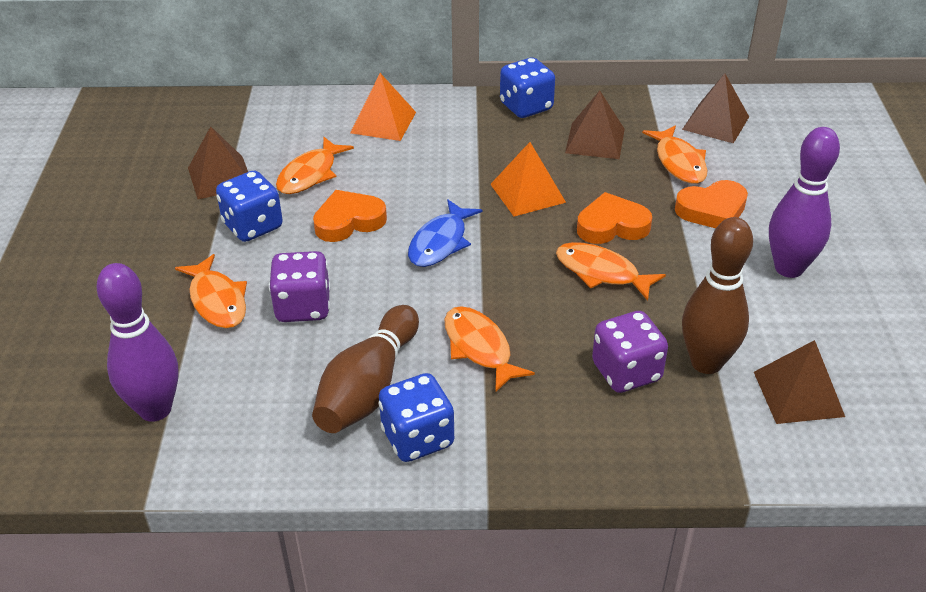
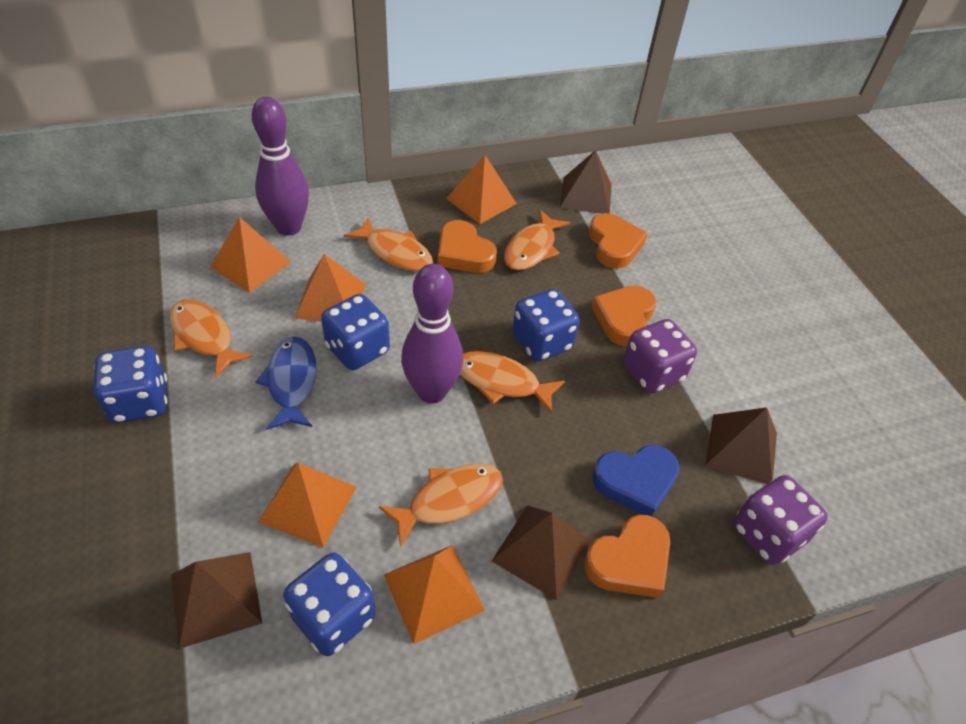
blue dice: [216,171,283,242] [378,373,454,462] [500,58,555,118] = 3 -> [94,346,168,423] [283,553,375,656] [321,294,390,370] [513,289,580,361] = 4
blue heart: none = 0 -> [592,445,680,517] = 1
brown bowling pin: [312,305,419,433] [682,217,753,374] = 2 -> none = 0
orange heart: [313,190,387,242] [577,192,652,244] [675,180,748,228] = 3 -> [438,220,497,273] [584,515,670,598] [589,213,648,268] [592,286,656,347] = 4
orange pyramid: [350,73,416,141] [490,142,566,217] = 2 -> [210,217,291,293] [258,463,357,548] [294,254,365,322] [384,545,485,644] [446,155,517,224] = 5

